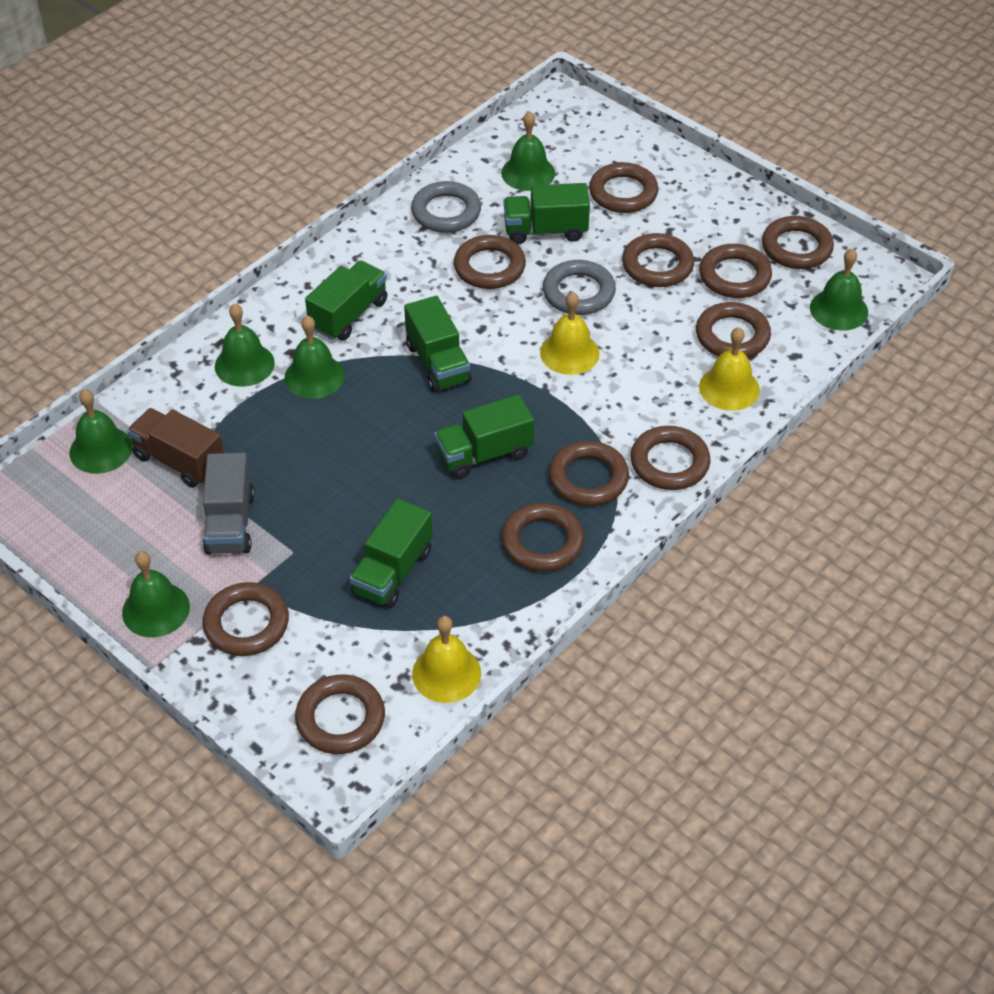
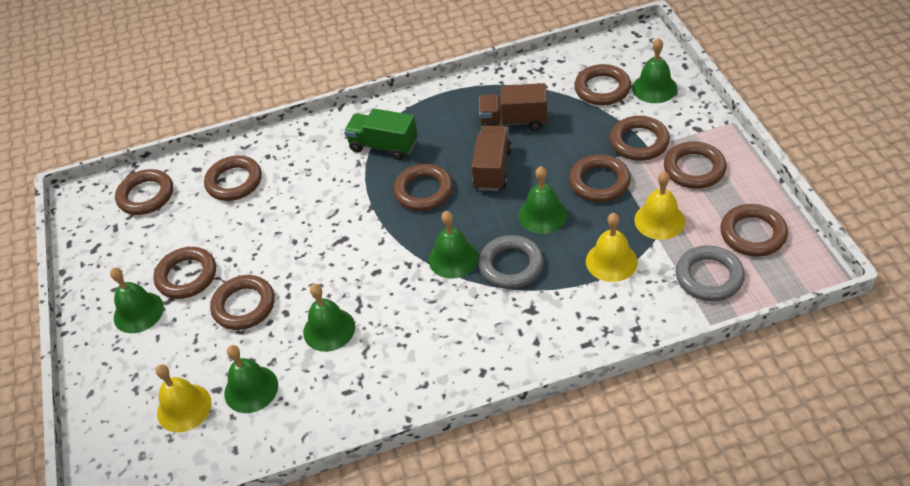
brown ring: [202,582,289,656] [295,675,385,754] [454,235,526,289] [501,503,584,572] [549,441,629,506] [589,162,659,213] [622,233,694,287] [631,426,710,490] [696,302,771,358] [699,244,772,298] [762,216,834,269] = 11 -> [115,169,173,215] [154,247,216,299] [204,156,262,201] [210,275,275,330] [393,164,453,211] [569,155,631,202] [574,64,631,106] [609,116,670,161] [664,141,727,189] [720,204,788,257] = 10
brown truck: [127,408,224,488] = 1 -> [471,125,512,191] [479,83,547,131] = 2
green truck: [305,260,387,341] [350,499,433,608] [404,296,472,392] [434,394,534,479] [504,183,590,244] = 5 -> [344,108,417,160] = 1
grey truck: [203,453,255,555] = 1 -> none = 0

